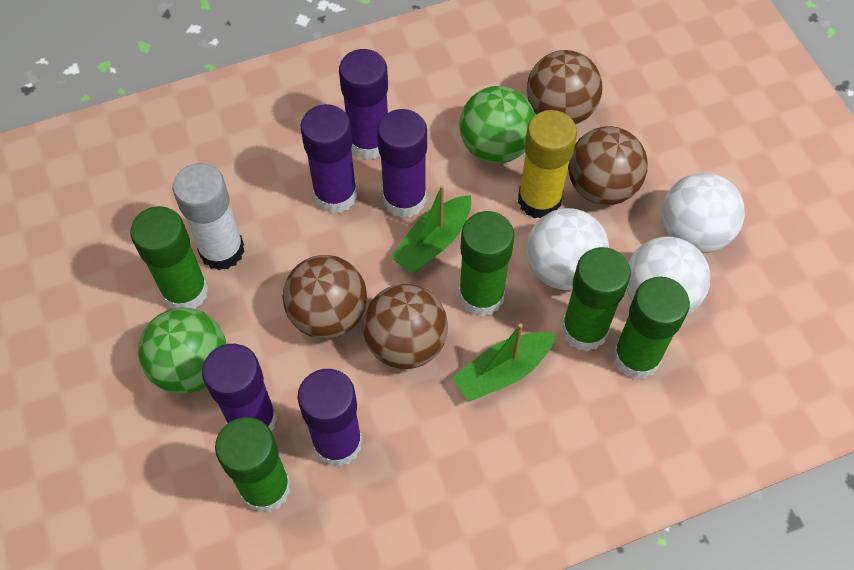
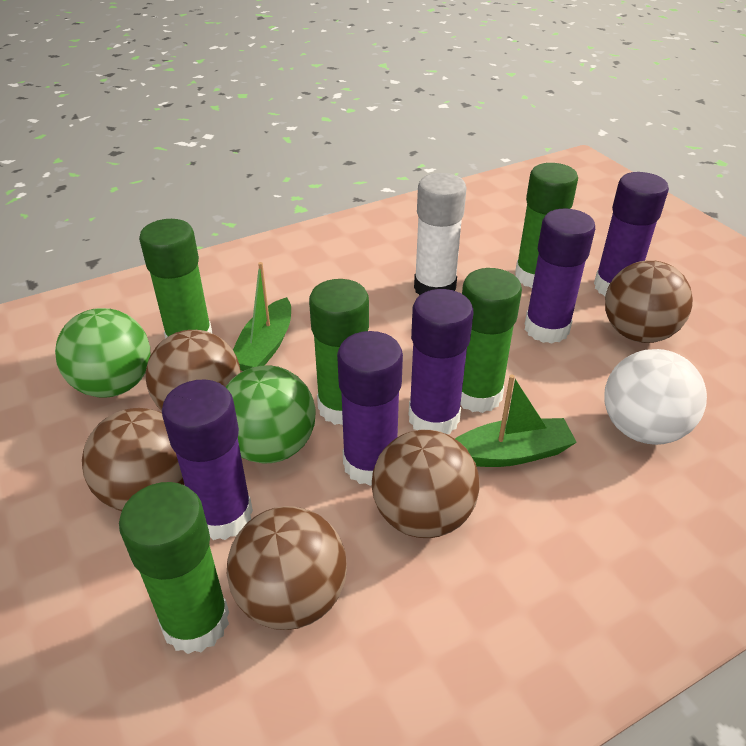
brown ball: [283,255,367,339] [363,284,448,369] [527,50,603,125] [568,126,648,205] = 4 -> [82,408,185,511] [146,330,241,410] [227,506,347,630] [372,430,479,538] [605,260,693,343] = 5
white ball: [527,208,609,290] [627,237,710,315] [662,173,745,253] = 3 -> [604,349,707,445] = 1
yellow glue stick: [518,110,577,218] = 1 -> none = 0

